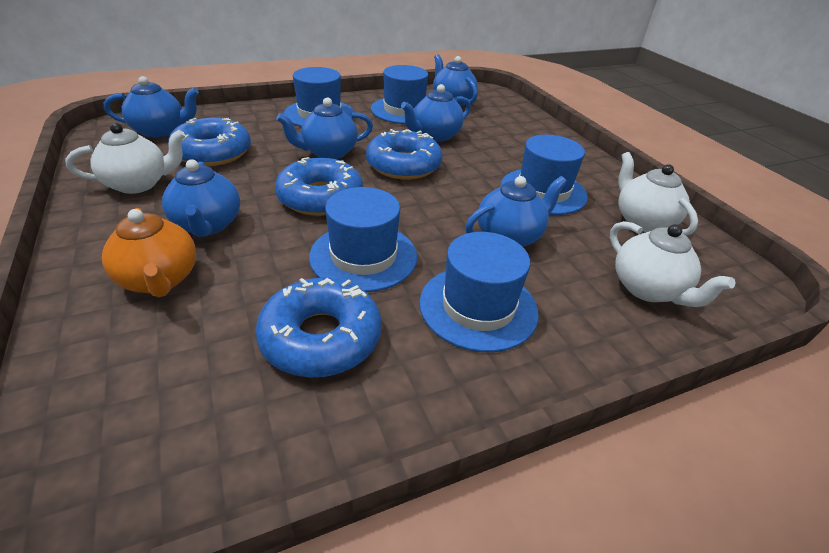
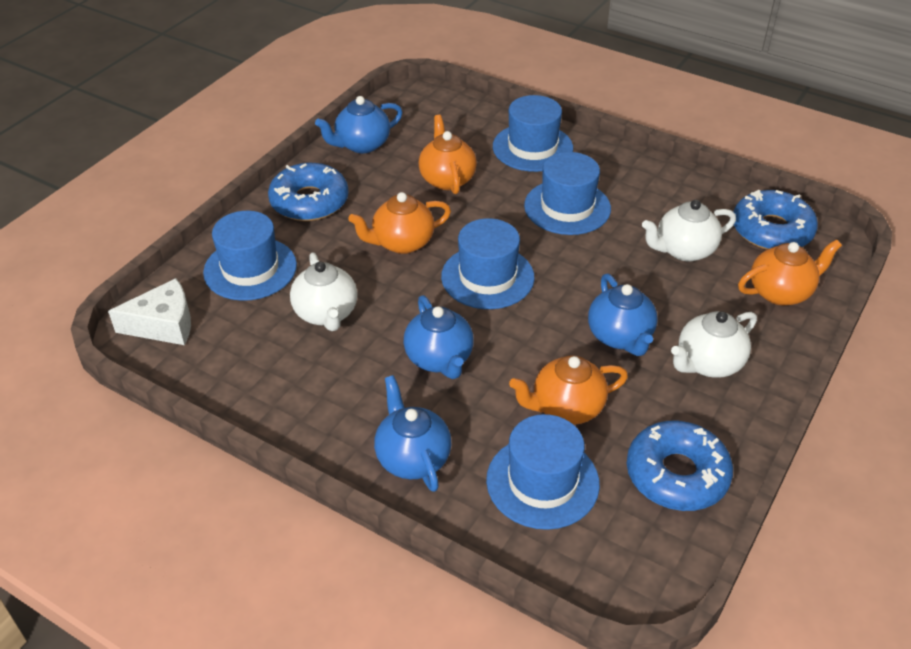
blue donut: [168,118,251,166] [255,278,381,377] [275,157,363,216] [366,129,443,180] = 4 -> [268,163,349,221] [627,421,733,511] [733,190,818,250] = 3
blue teapot: [104,76,199,138] [162,159,240,237] [276,98,373,159] [401,84,471,142] [433,54,478,107] [466,176,567,247] = 6 -> [315,96,402,153] [374,375,452,492] [404,295,474,379] [588,274,658,356] = 4
orange teapot: [102,208,196,297] = 1 -> [348,192,451,254] [419,115,477,194] [509,355,628,425] [738,239,842,305] = 4
white cheese: none = 0 -> [108,278,191,345] = 1

